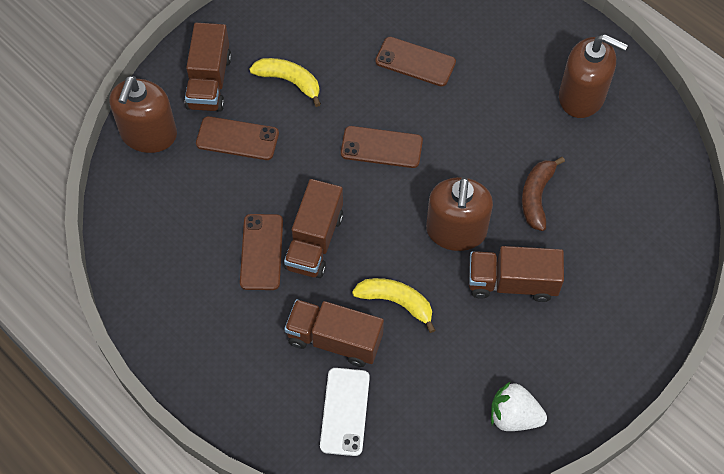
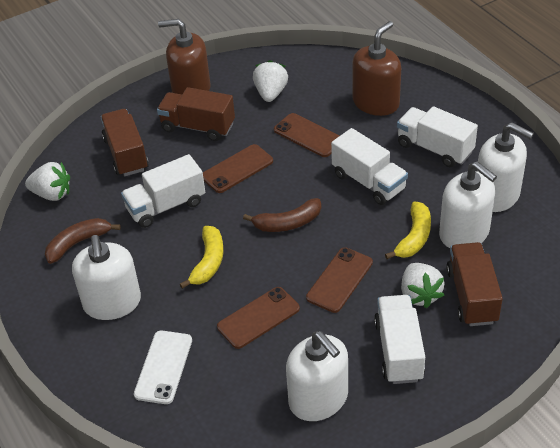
brown banana: [522,157,565,231] = 1 -> [45,218,121,264] [243,198,321,232] = 2
brown soap dispenser: [109,76,177,153] [426,177,493,251] [559,34,628,118] = 3 -> [158,19,211,94] [352,21,401,116] = 2
brown truck: [185,23,232,112] [284,179,343,278] [284,299,384,367] [469,246,564,302] = 4 -> [101,109,149,176] [157,87,235,141] [446,242,503,326] = 3
white soap dispenser: none = 0 -> [72,235,141,320] [286,331,348,421] [439,161,497,248] [478,122,534,212] = 4
white strawberry: [491,381,547,431] = 1 -> [25,162,70,201] [253,60,288,102] [401,263,444,308] = 3
white truck: none = 0 -> [121,154,205,228] [331,128,408,205] [374,295,425,384] [397,106,478,167] = 4

